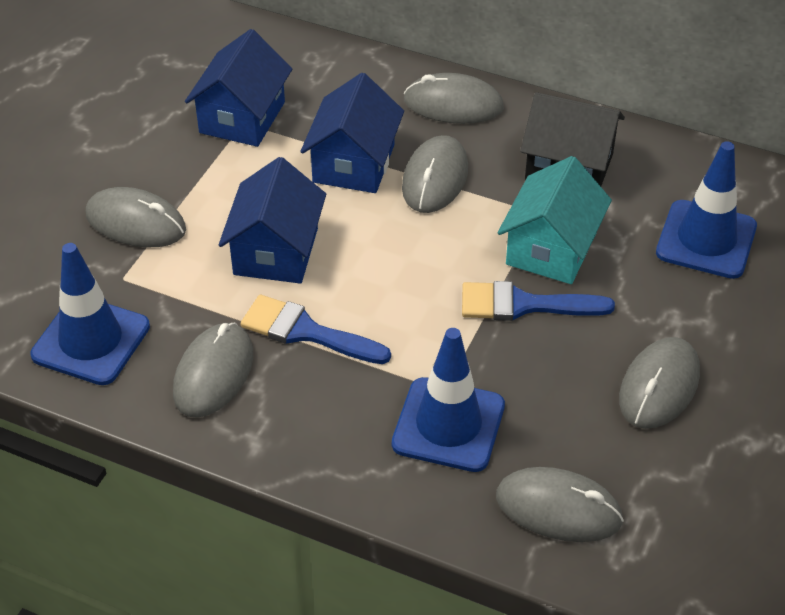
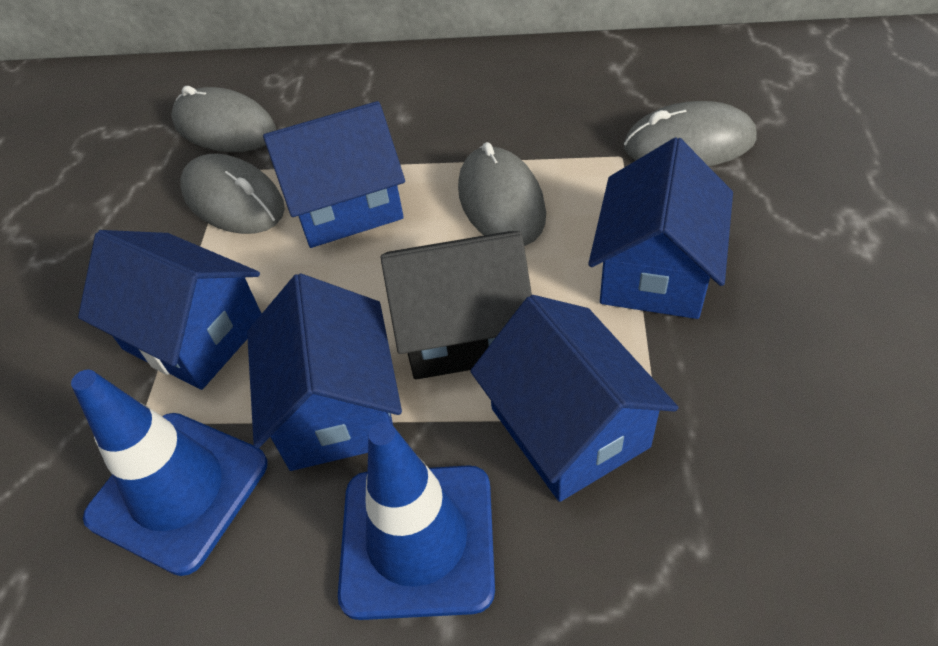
blue brush: [240,295,391,364] [462,281,615,321] = 2 -> none = 0
blue house: [185,29,292,147] [219,157,326,284] [300,73,404,193] = 3 -> [78,230,262,390] [247,273,402,471] [263,101,405,248] [470,295,679,502] [588,137,733,319] = 5
blue traffic cone: [30,243,150,385] [392,328,505,472] [656,141,757,279] = 3 -> [71,370,267,576] [338,422,495,620] = 2
grey mouse: [86,187,186,247] [173,323,253,418] [402,135,468,213] [404,73,504,124] [496,467,624,542] [619,337,700,429] = 6 -> [171,86,276,152] [180,154,285,234] [458,142,546,246] [624,101,757,166] = 4
turquoise house: [498,156,612,284] = 1 -> none = 0

